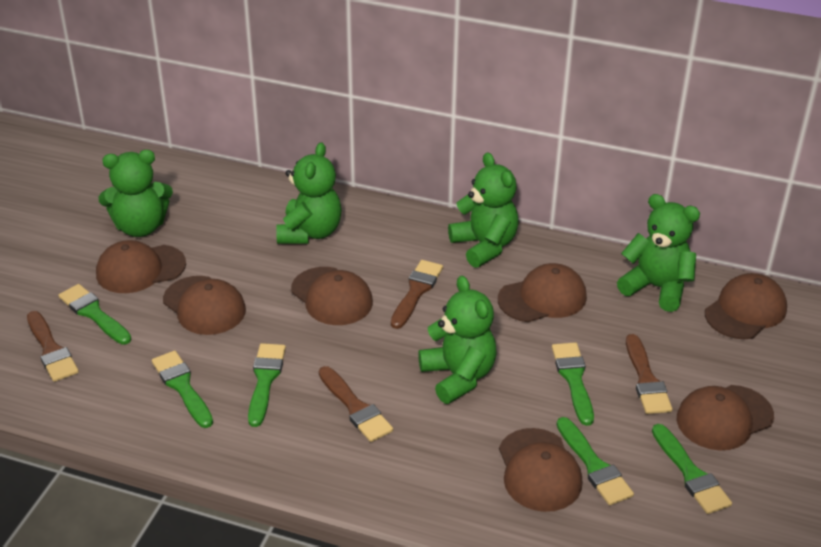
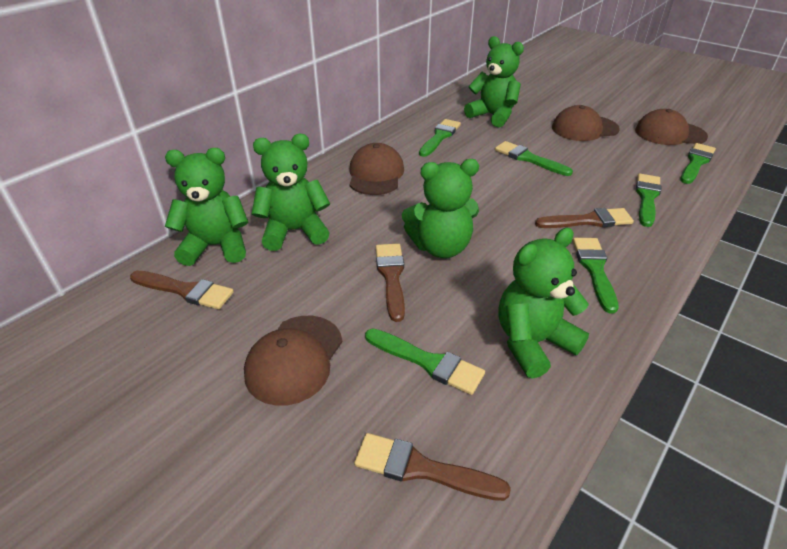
brown cap: [96,240,186,293] [163,276,246,335] [291,267,373,325] [498,263,587,322] [499,428,583,512] [677,385,774,450] [705,273,787,339] = 7 -> [244,316,342,406] [349,143,404,195] [552,105,620,141] [635,109,708,145] = 4

